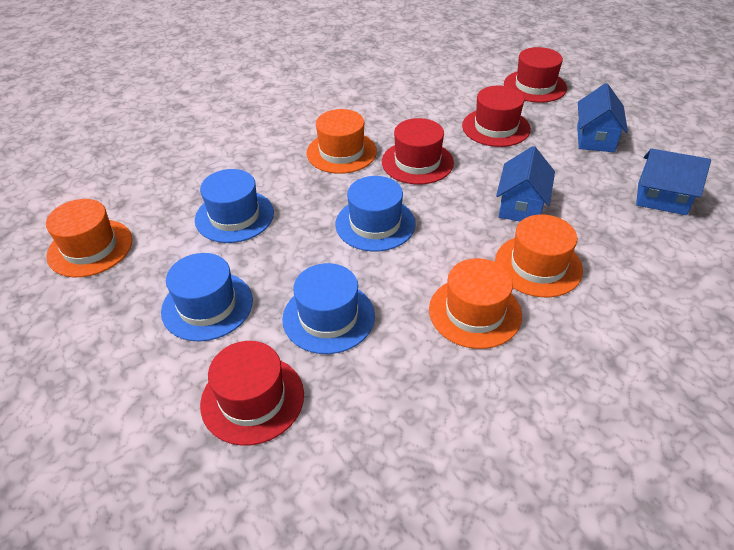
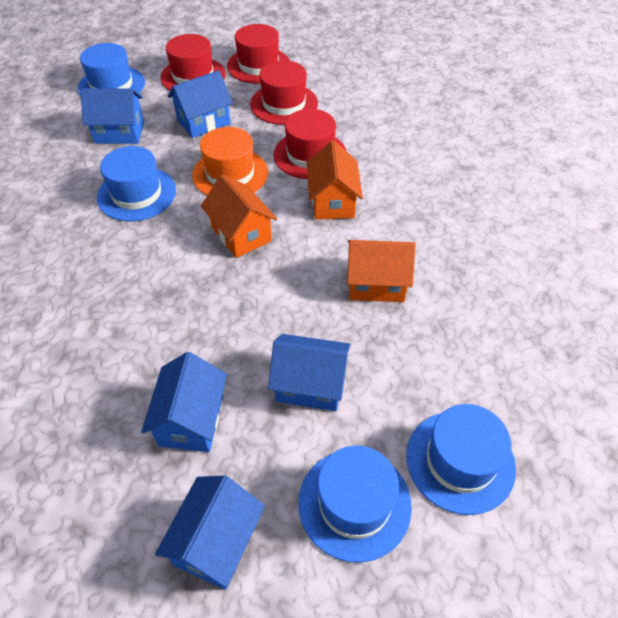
blue house: [496,146,555,222] [577,83,628,152] [636,148,711,215] = 3 -> [81,88,144,144] [141,352,227,452] [155,475,265,590] [168,70,233,138] [268,334,350,411] = 5
orange hat: [46,199,132,277] [306,109,377,174] [429,258,522,349] [495,214,583,297] = 4 -> [192,127,268,195] = 1
orange house: none = 0 -> [201,174,277,258] [306,140,363,220] [347,240,416,302] = 3

